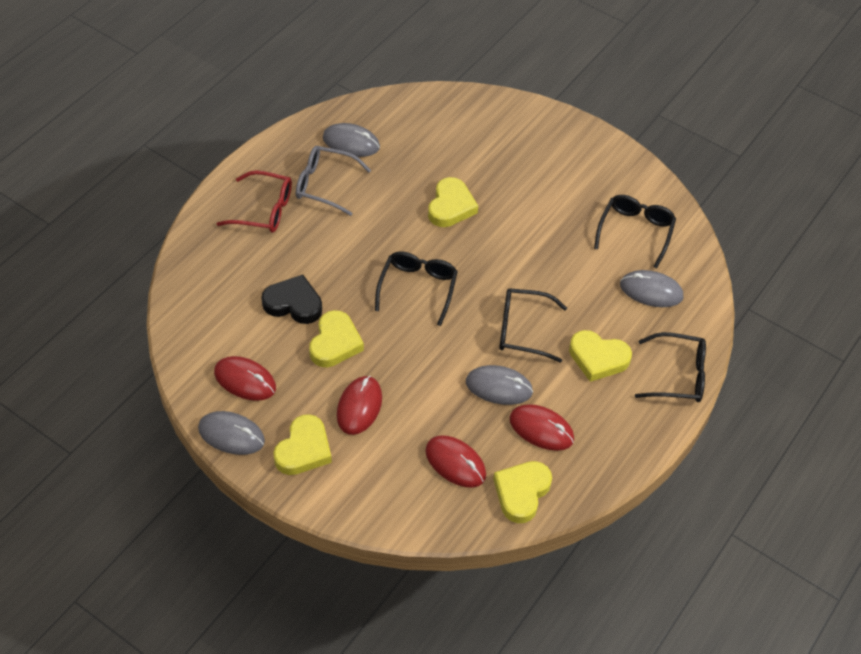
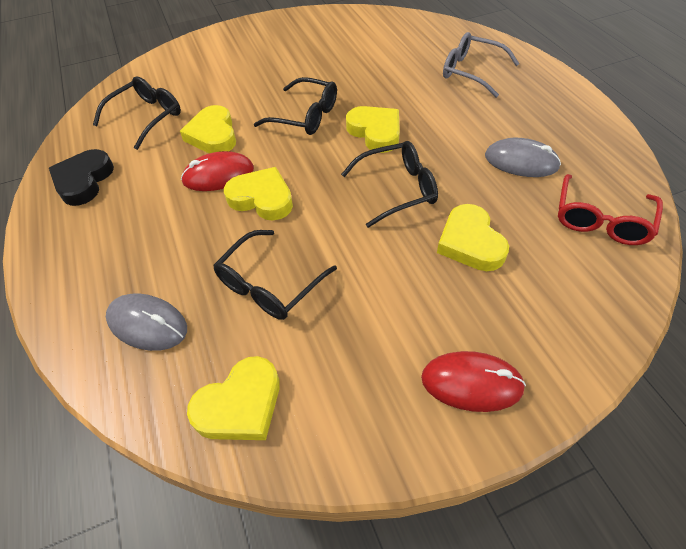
grey mouse: [198,411,265,455] [323,123,380,157] [466,365,533,405] [620,270,683,307] = 4 -> [106,293,187,351] [485,138,561,177] = 2
red mouse: [214,356,276,401] [337,376,382,435] [425,435,486,488] [509,404,574,451] = 4 -> [181,151,254,191] [421,351,526,412] = 2

